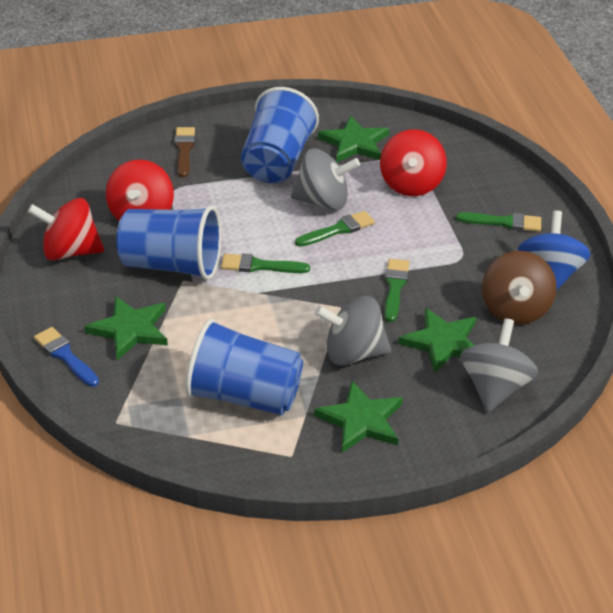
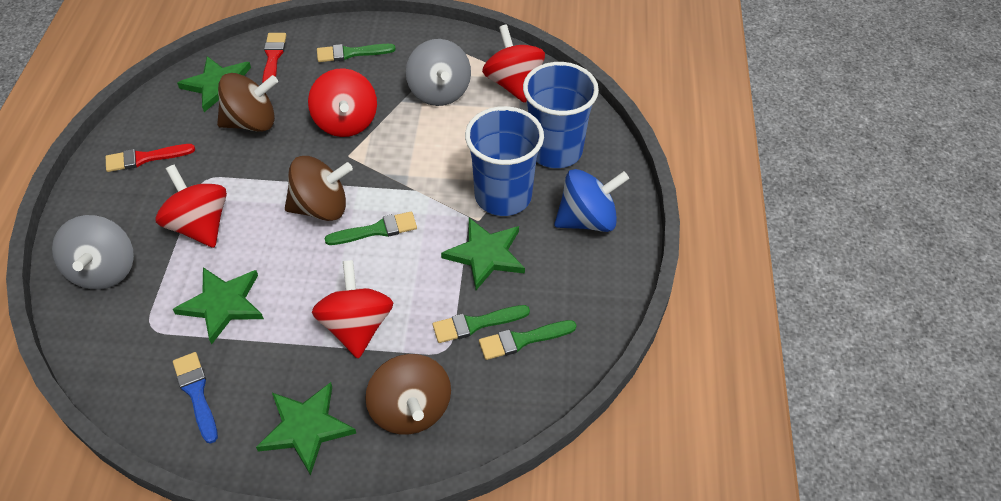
blue cup: [116,206,221,280] [185,319,303,415] [241,87,319,183] = 3 -> [465,106,544,216] [523,62,599,168] = 2
brown brush: [175,127,195,177] = 1 -> none = 0
brown spinning top: [482,251,557,325] = 1 -> [217,73,278,132] [285,156,353,221] [365,354,451,434] = 3
grey spinning top: [291,149,360,210] [315,296,391,366] [460,318,538,412] = 3 -> [52,215,134,290] [406,39,471,106] = 2
red brush: none = 0 -> [106,144,195,172] [262,33,286,83] = 2
red spinning top: [28,198,104,261] [106,160,174,221] [380,129,447,196] = 3 -> [156,165,227,248] [308,68,377,137] [312,260,393,359] [482,25,545,103] = 4

